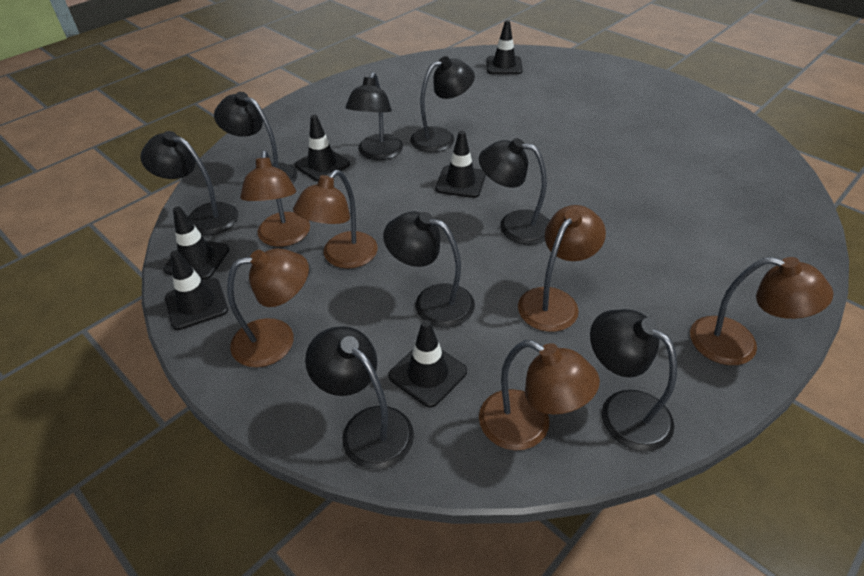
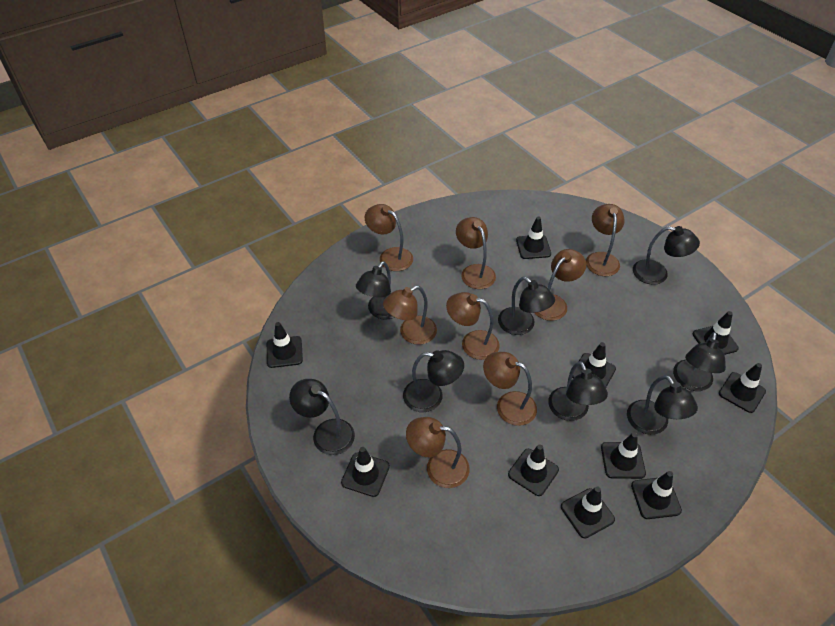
black traffic cone: [163,207,230,280] [165,250,228,330] [294,115,350,182] [388,320,467,408] [435,131,486,198] [486,20,523,74] = 6 -> [267,322,303,368] [341,447,390,497] [508,444,559,496] [516,217,551,259] [561,486,615,538] [572,342,616,387] [601,432,646,479] [631,471,682,519] [693,311,739,355] [719,363,766,413] = 10
brown lamp: [227,248,309,367] [240,151,310,247] [293,170,378,269] [479,340,600,451] [518,205,606,332] [690,257,833,365] = 6 -> [365,204,413,271] [383,286,437,345] [406,417,470,488] [446,292,500,360] [456,217,496,289] [483,352,537,426] [535,249,586,321] [586,204,625,276] = 8

